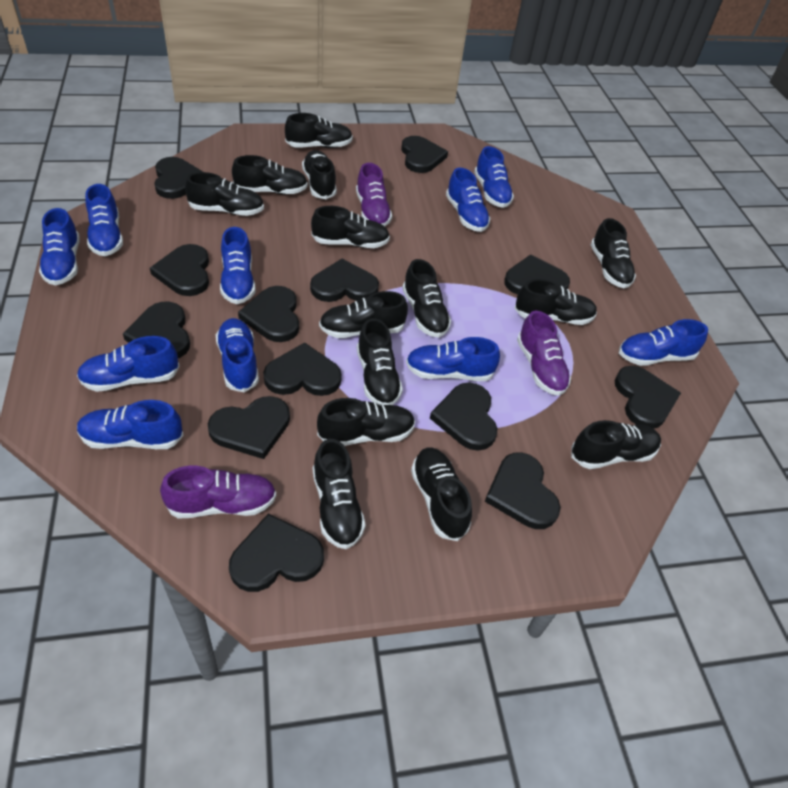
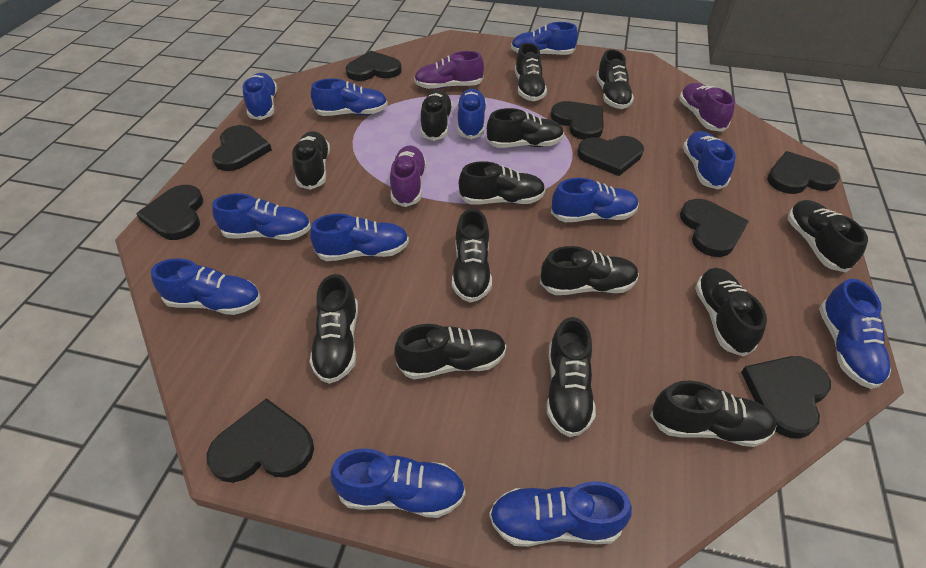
black heart: [123,302,190,358] [150,244,209,296] [154,157,203,199] [208,396,290,459] [229,514,324,592] [238,286,299,342] [263,342,342,396] [310,259,379,302] [401,136,448,173] [430,382,497,451] [485,452,561,529] [504,255,570,295] [615,366,681,429] = 13 -> [136,185,203,240] [207,398,314,483] [212,125,272,171] [346,51,402,81] [551,101,604,140] [578,136,644,176] [680,199,749,257] [741,356,831,439] [767,151,840,194] = 9
blue shoe: [39,208,80,285] [77,336,179,392] [77,400,184,449] [85,184,123,256] [216,318,259,392] [220,227,255,304] [406,337,500,381] [446,168,491,232] [474,146,514,208] [619,319,708,366] = 10 -> [151,259,260,315] [212,193,311,240] [242,73,277,120] [310,214,409,261] [311,78,388,116] [331,449,466,518] [457,89,487,139] [489,481,632,547] [511,22,578,55] [551,178,639,222] [683,131,735,189] [819,279,891,389] = 12

